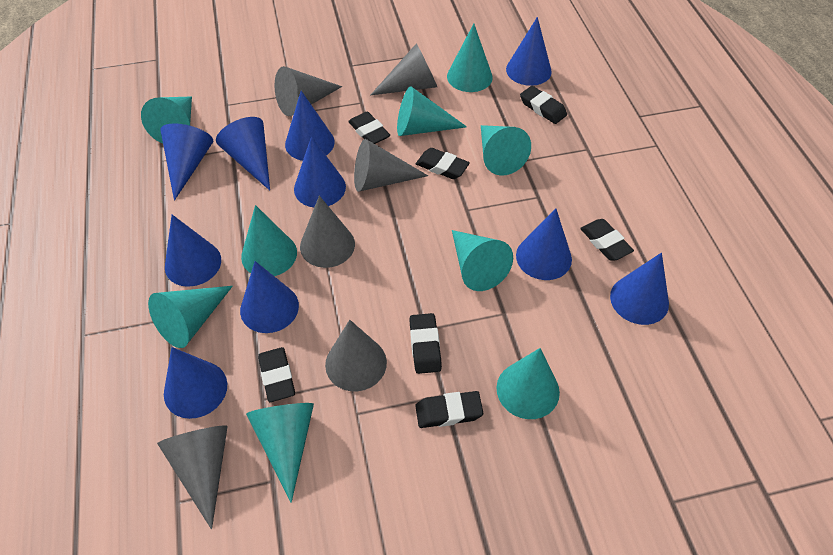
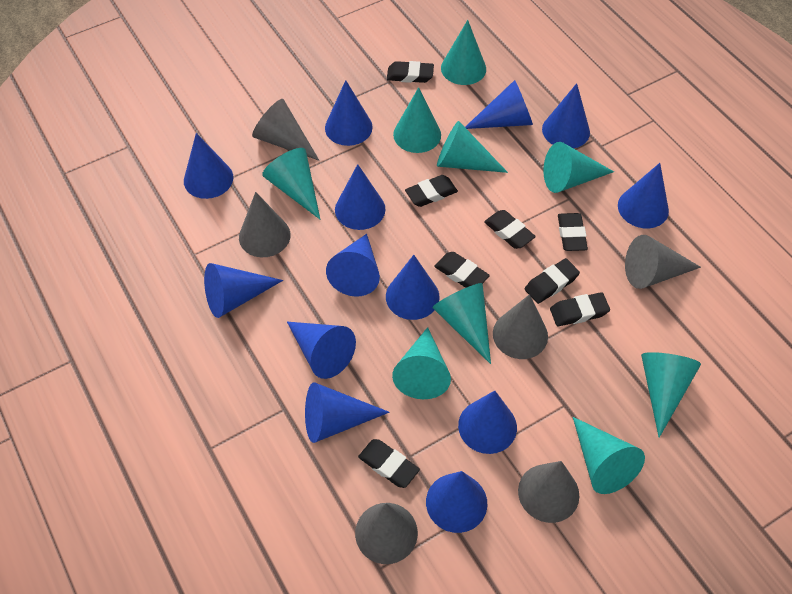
black eraser: [258,347,295,402] [348,112,390,144] [409,313,442,374] [415,391,483,428] [416,148,470,179] [520,86,567,124] [580,219,634,261] = 7 -> [358,439,420,488] [387,61,434,83] [405,175,458,207] [434,252,490,288] [484,210,536,249] [525,258,580,304] [550,292,610,326] [558,213,588,251] = 8
blue cone: [160,123,213,201] [164,347,227,419] [165,215,221,287] [216,117,270,190] [240,261,299,333] [285,91,335,161] [294,136,346,207] [506,17,552,86] [516,208,572,280] [610,253,669,325] = 10 -> [184,133,233,199] [204,263,283,318] [287,322,356,379] [305,382,390,443] [325,80,373,146] [326,234,380,296] [335,164,385,230] [386,255,440,320] [426,471,487,533] [458,391,517,454] [465,80,533,129] [542,83,590,148] [618,163,669,228] = 13

